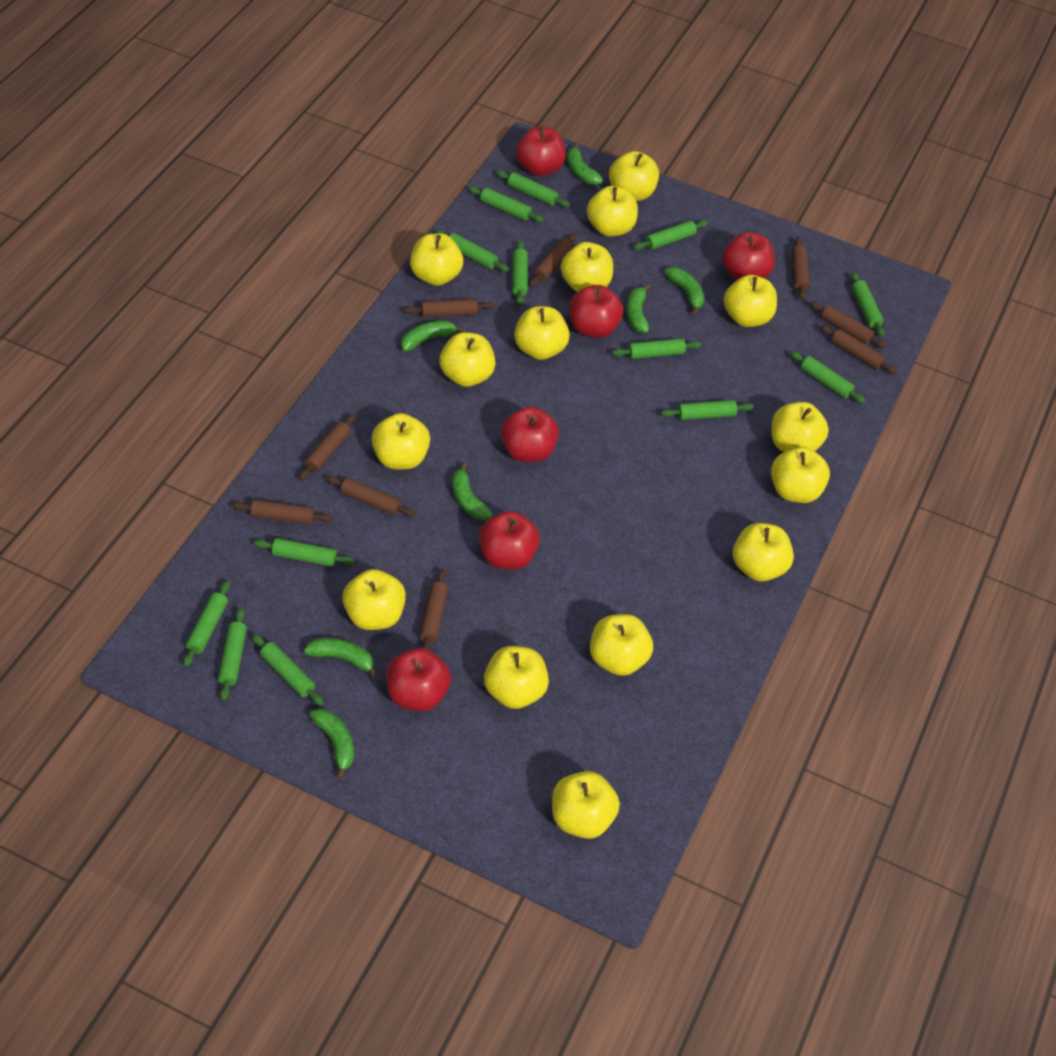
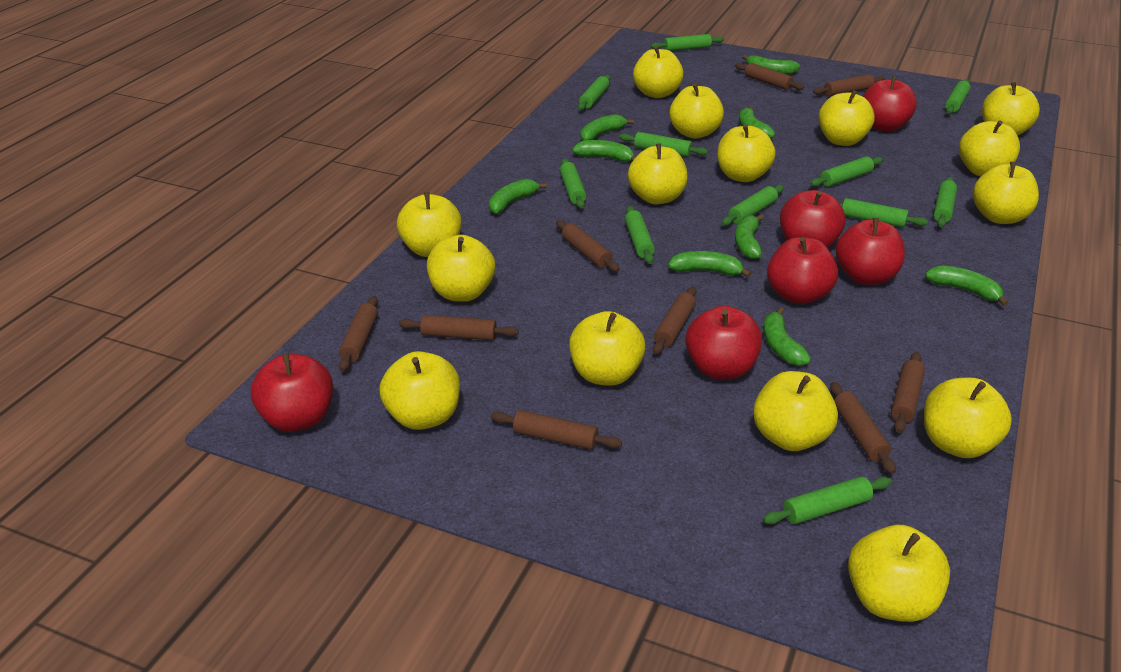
green banana: [304,638,378,678] [310,708,354,779] [401,320,464,352] [452,463,492,520] [567,143,603,185] [627,284,650,333] [665,267,705,314] = 7 -> [489,179,547,214] [572,140,636,162] [580,114,634,141] [668,251,751,277] [735,214,764,259] [739,106,775,139] [742,55,800,75] [763,307,811,366] [925,265,1009,306] = 9
green rolling pin: [183,581,230,667] [218,608,247,701] [252,634,324,706] [254,538,355,566] [436,230,509,272] [469,186,544,222] [496,170,570,207] [512,240,528,305] [612,338,702,359] [634,220,708,250] [661,400,754,420] [790,351,866,404] [851,272,885,337] = 13 -> [560,159,586,209] [578,75,610,111] [619,132,708,157] [625,206,655,264] [651,34,724,51] [722,185,784,226] [763,476,892,524] [810,156,883,187] [839,198,928,227] [934,177,957,227] [945,79,971,114] = 11

